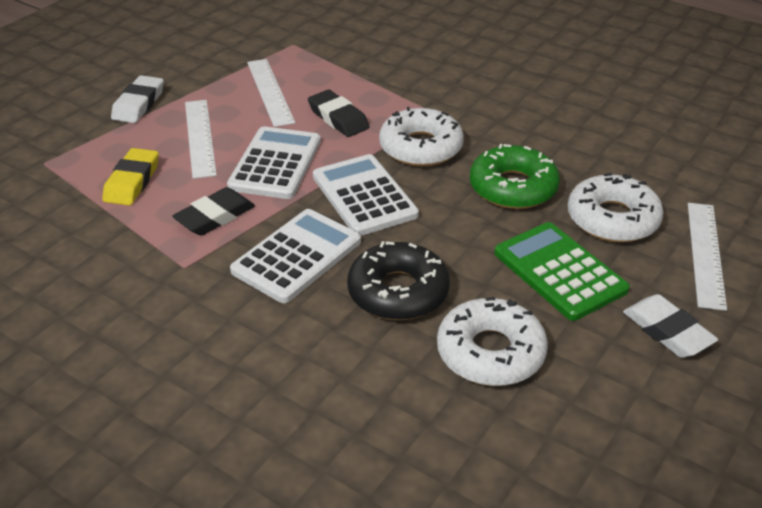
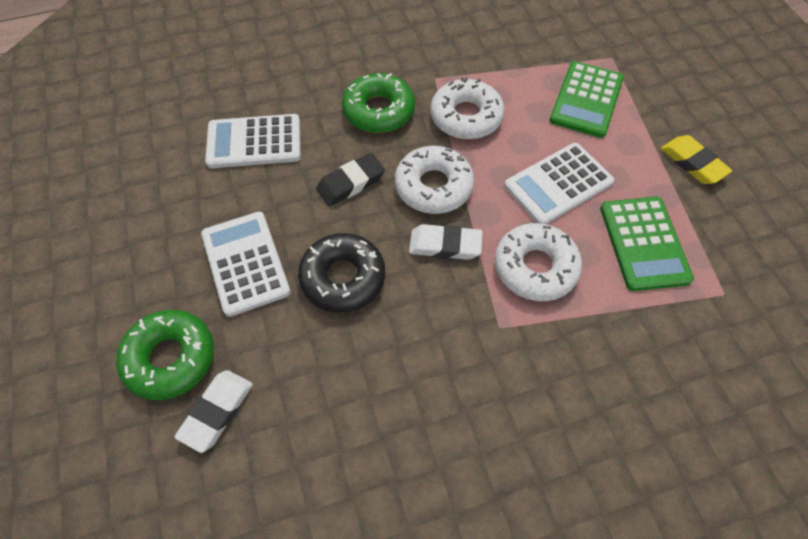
black eraser: [172,187,255,236] [308,90,370,137] = 2 -> [316,153,385,206] = 1
green calculator: [494,222,630,321] = 1 -> [550,61,624,138] [600,197,694,291] = 2
green donut: [470,144,560,209] = 1 -> [116,310,214,400] [342,73,415,133] = 2
white ruler: [185,100,217,179] [247,59,295,127] [688,203,727,311] = 3 -> none = 0

